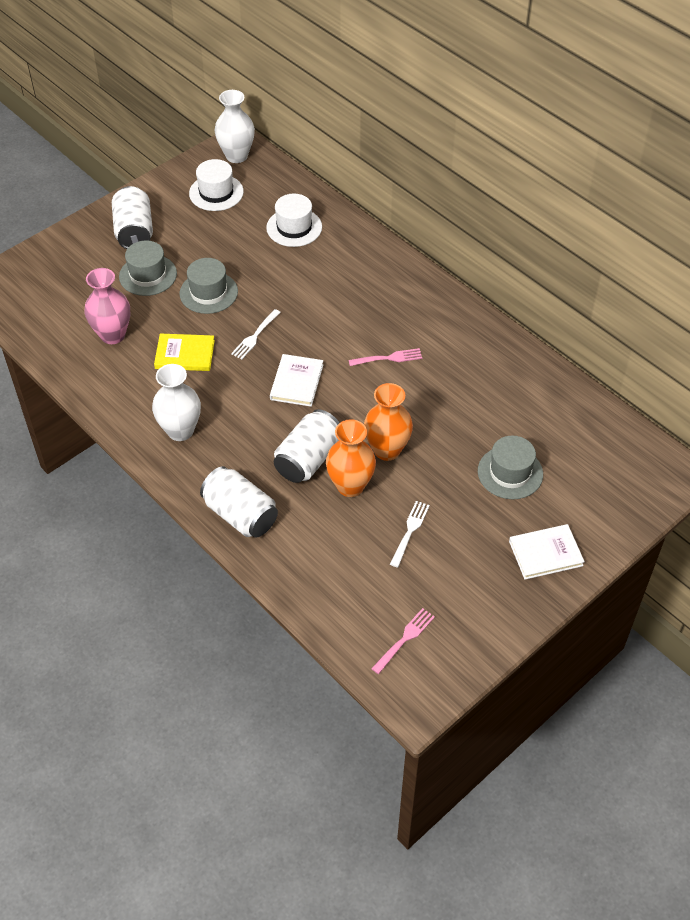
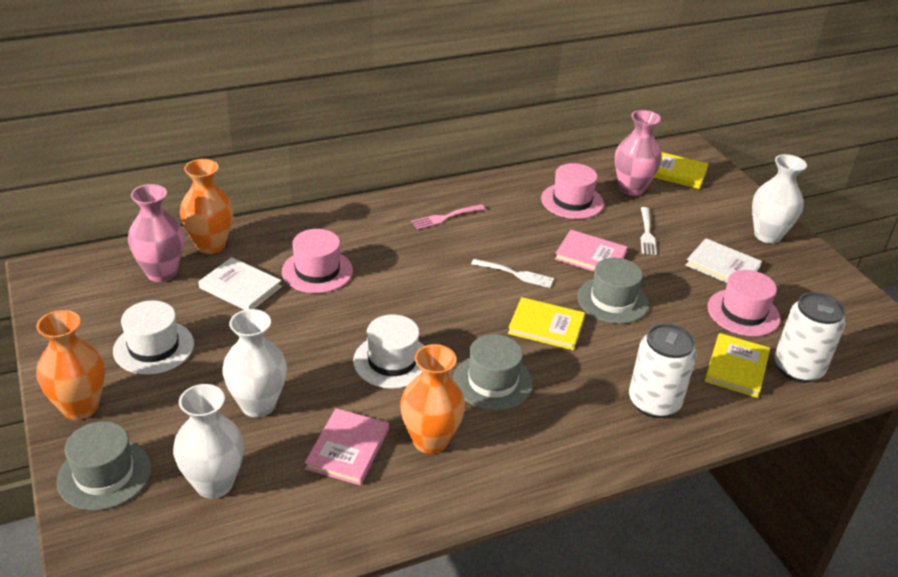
orange vase: [326,419,376,497] [364,383,413,461] = 2 -> [36,310,105,420] [180,159,233,254] [400,344,465,454] = 3
pink book: none = 0 -> [305,408,389,485] [555,230,628,272] = 2
pink fork: [349,348,422,366] [371,608,435,674] = 2 -> [411,204,485,230] = 1
pink hat: none = 0 -> [282,229,353,293] [541,163,604,219] [707,270,780,336] = 3
pink vase: [85,268,130,344] = 1 -> [128,184,184,282] [615,110,662,196] = 2
white can: [112,186,153,249] [200,466,278,538] [274,409,339,483] = 3 -> [629,323,697,418] [774,292,846,383] = 2
white vase: [152,364,201,441] [214,90,255,163] = 2 -> [173,384,244,499] [222,309,287,418] [752,154,807,244] = 3
yellow book: [154,333,215,371] = 1 -> [508,297,585,350] [654,152,708,189] [705,333,770,398] = 3

